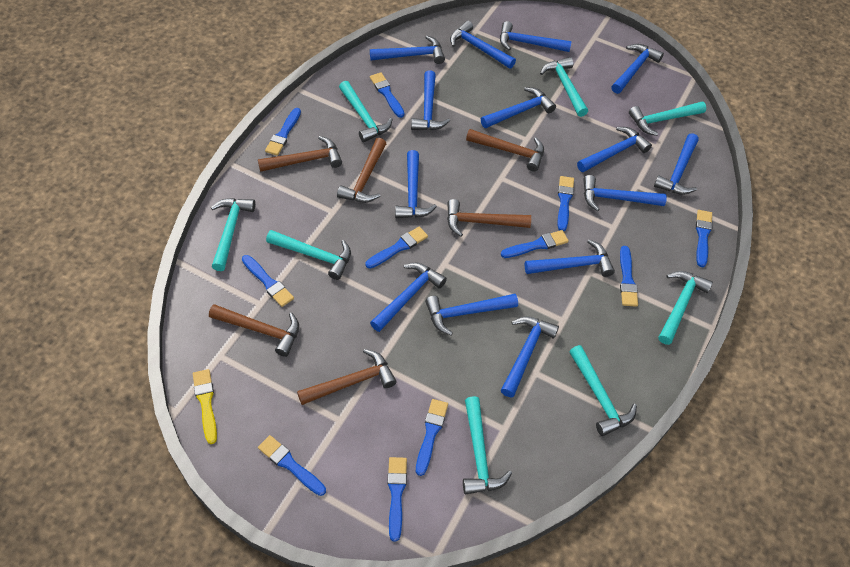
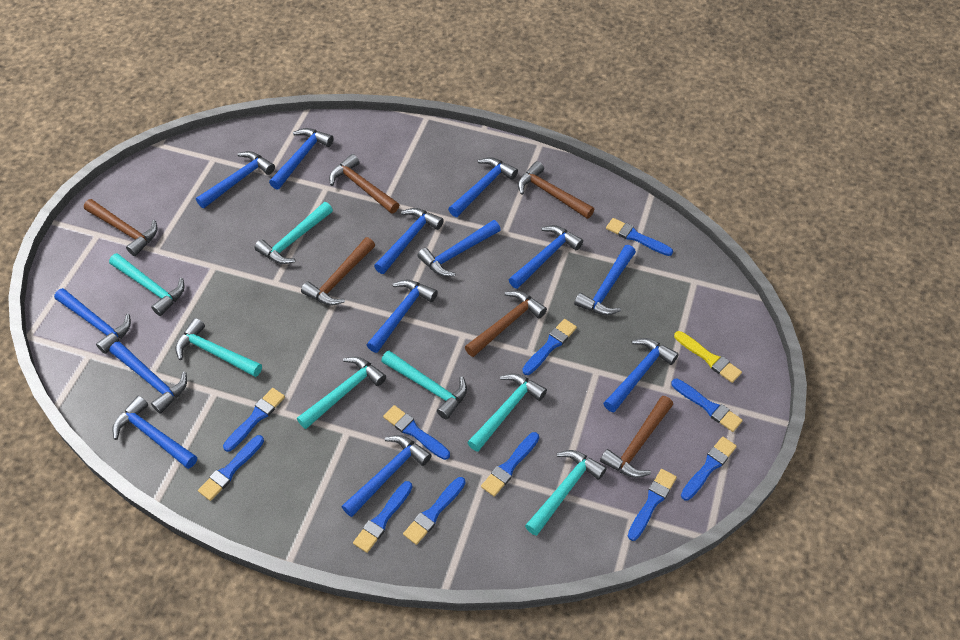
blue hammer: [370,35,445,64] [370,263,447,332] [395,150,437,218] [411,70,450,130] [425,294,518,335] [450,20,516,69] [481,87,556,128] [500,21,572,52] [501,317,559,397] [525,240,615,277] [577,127,652,172] [583,175,667,211] [611,44,664,94] [654,133,699,195] = 14 -> [54,288,131,354] [110,341,187,414] [112,396,197,469] [196,151,275,208] [269,128,334,189] [341,435,432,517] [367,280,438,353] [374,208,444,274] [417,220,501,277] [448,157,518,217] [509,225,583,289] [574,245,636,315] [603,338,679,412] = 13
turquoise hammer: [211,198,255,271] [266,230,351,280] [339,81,393,142] [463,396,512,495] [540,57,588,117] [569,345,637,436] [629,102,706,136] [658,271,713,345] = 8 -> [109,253,185,316] [175,318,262,377] [254,202,333,264] [297,357,386,429] [381,351,467,420] [467,373,547,452] [525,450,607,536] = 7

